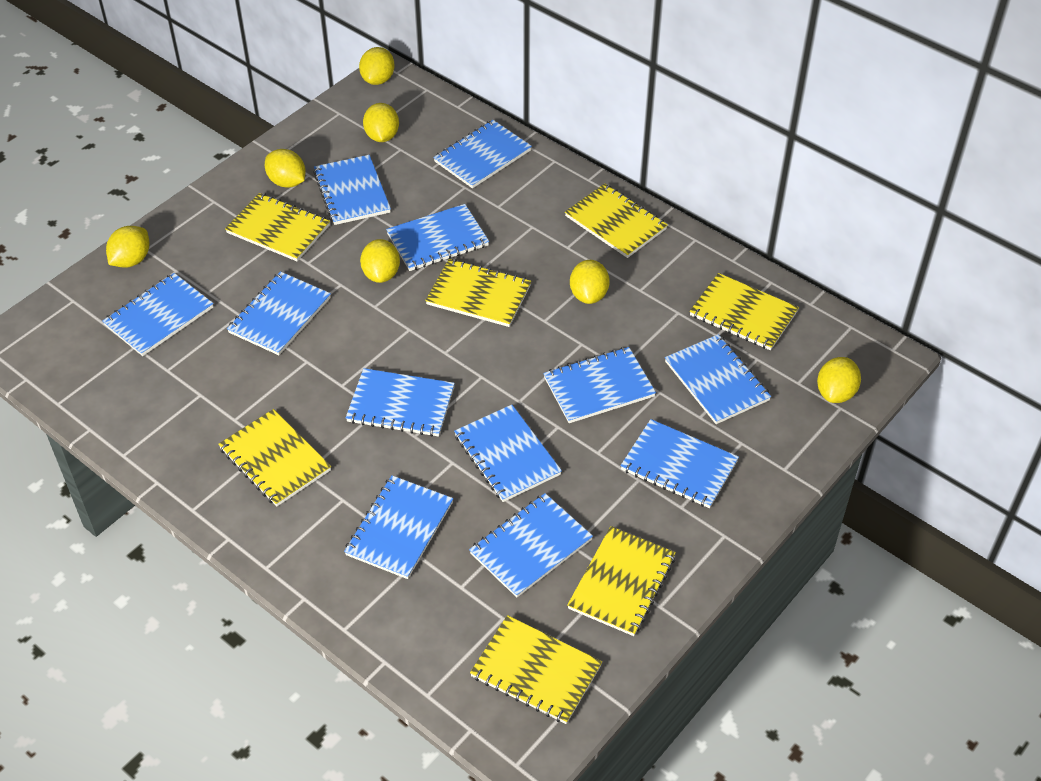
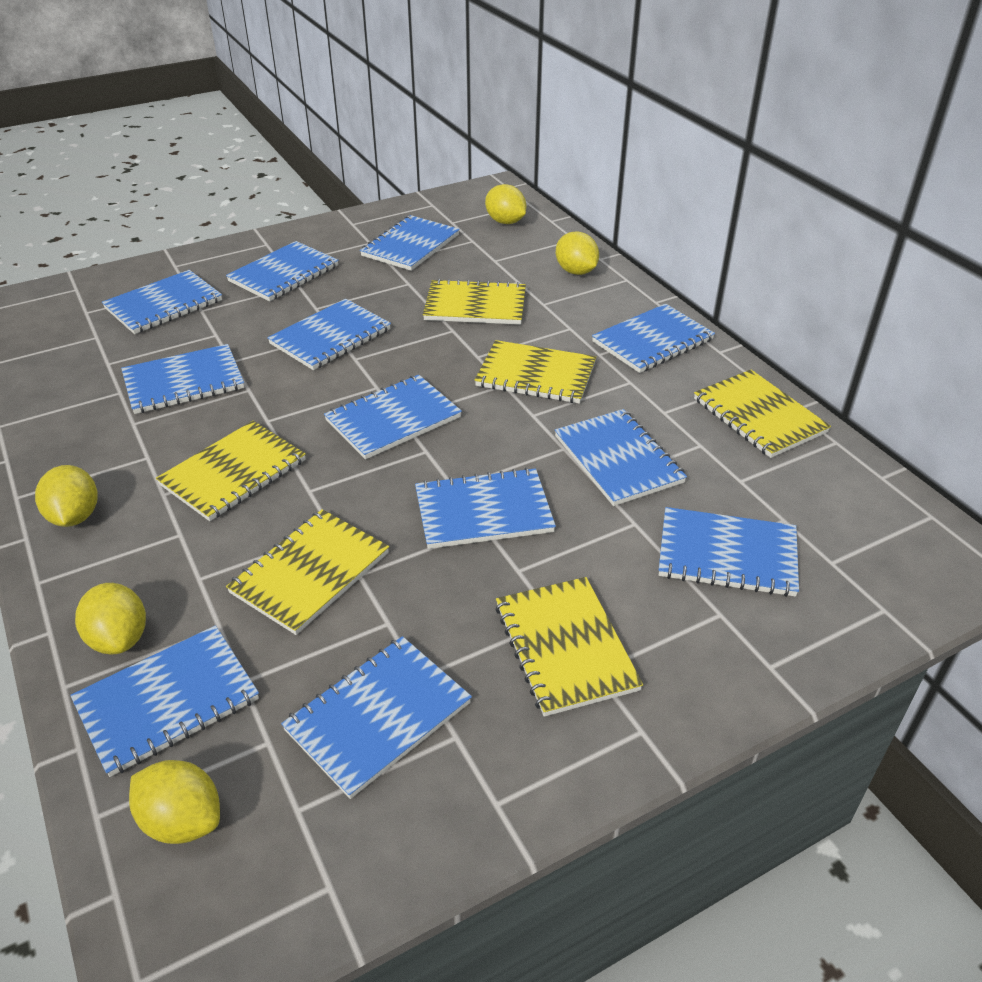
yellow lemon: [106,226,149,268] [265,149,306,188] [359,47,395,85] [360,239,400,283] [363,103,399,142] [570,260,610,304] [817,357,861,403] = 7 -> [35,465,98,527] [75,583,146,654] [129,760,220,844] [485,184,526,224] [556,231,599,275] = 5
yellow notebook: [218,409,331,507] [225,193,330,261] [425,259,531,327] [470,615,602,724] [565,184,668,258] [567,526,676,636] [690,273,799,350] = 7 -> [156,421,306,521] [226,509,389,635] [423,279,526,325] [475,340,596,404] [495,577,643,717] [694,370,831,458] = 6

